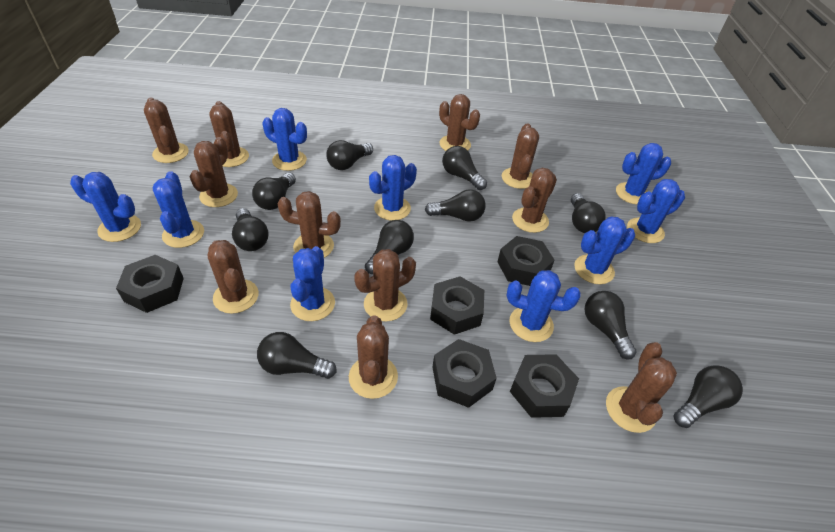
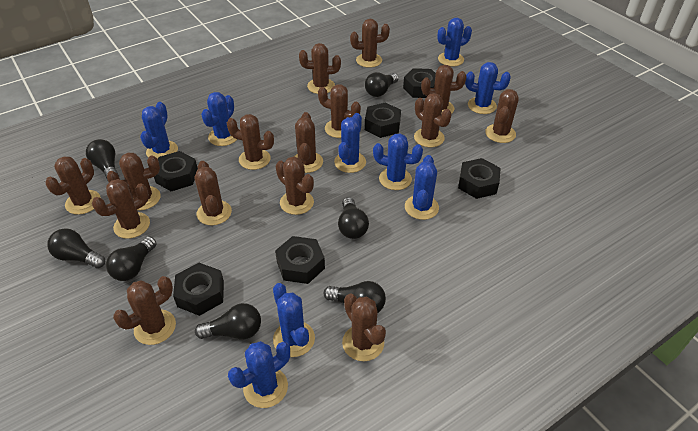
black light bulb: [232,208,269,251] [252,173,296,210] [257,332,337,379] [326,140,373,170] [365,220,414,274] [425,189,486,222] [442,146,487,190] [571,193,606,233] [585,291,636,359] [673,366,743,428] = 10 -> [47,228,105,268] [86,139,119,180] [106,237,157,281] [195,303,261,339] [324,281,386,313] [338,197,369,239] [365,72,399,97] = 7
black nut: [116,255,184,313] [430,276,484,335] [432,339,497,408] [497,236,555,286] [510,354,579,418] = 5 -> [154,151,198,191] [173,263,224,316] [275,236,325,284] [365,103,401,138] [403,68,436,98] [458,158,501,199] = 6
brown cactus: [144,97,189,163] [190,137,238,207] [208,240,259,314] [209,101,249,167] [278,191,341,258] [349,315,398,399] [354,249,416,322] [439,94,480,151] [502,123,539,189] [512,168,557,233] [606,342,677,433] = 11 -> [45,156,101,215] [92,179,150,239] [107,153,161,210] [113,276,176,345] [195,161,232,225] [227,114,274,170] [276,156,314,215] [294,112,323,173] [299,43,341,94] [318,85,361,138] [342,294,386,361] [350,19,390,68] [414,93,452,147] [421,65,466,113] [485,89,519,143] = 15

